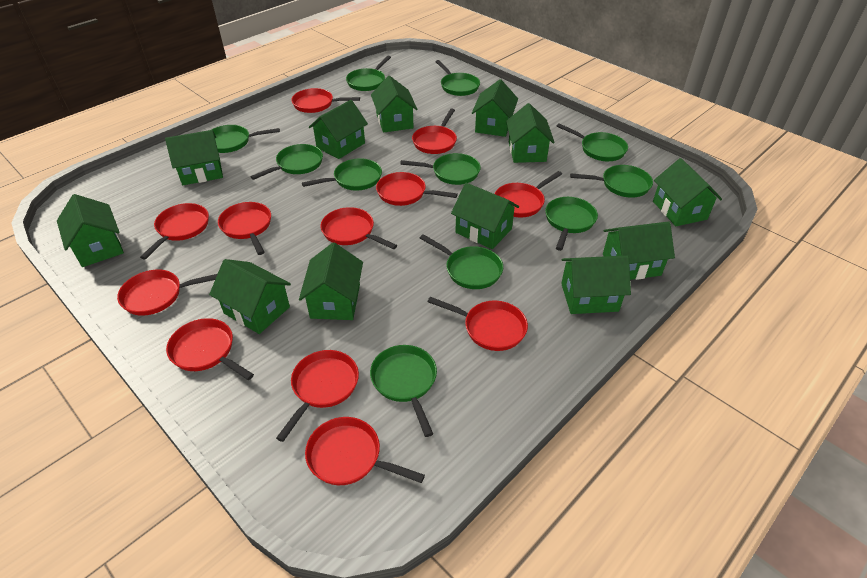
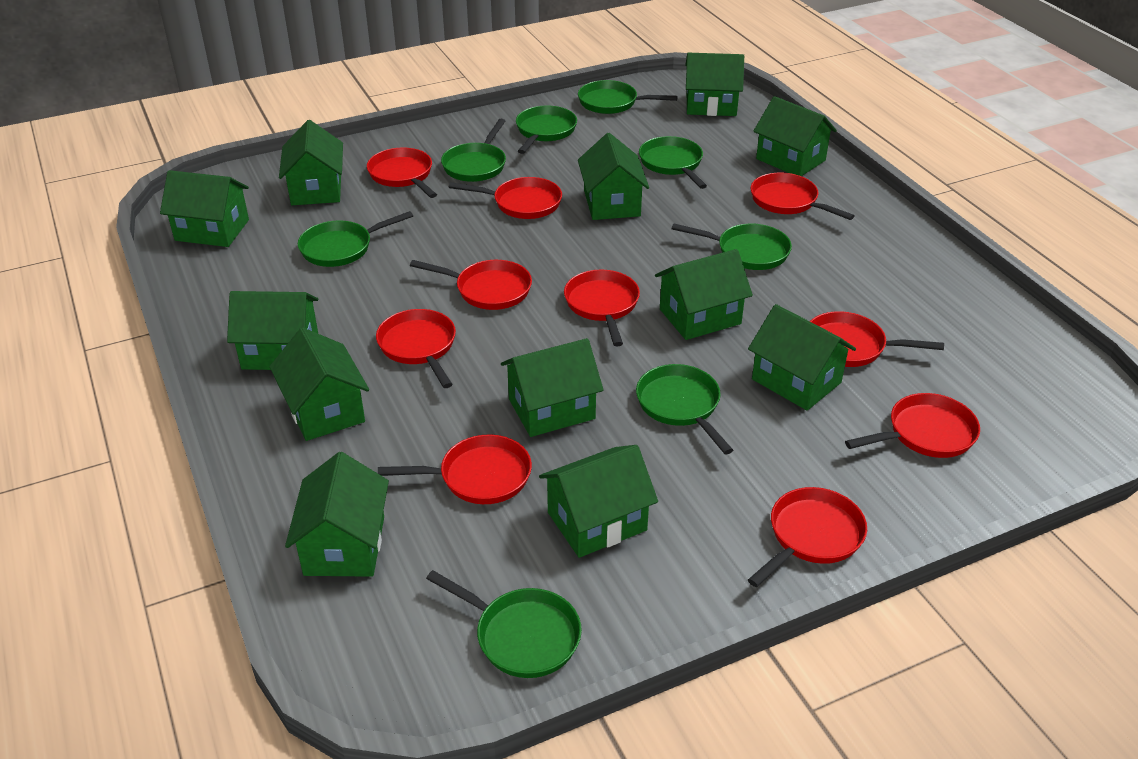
green pan: [211,125,280,153] [251,144,323,180] [302,158,382,190] [346,56,391,91] [370,345,437,437] [400,153,481,185] [420,234,503,289] [435,60,480,96] [545,197,598,251] [557,123,628,161] [570,165,653,198] = 11 -> [298,211,413,267] [426,570,582,678] [441,119,506,182] [516,106,577,154] [578,80,678,114] [636,364,733,454] [639,136,707,189] [672,223,792,270] = 8
red pan: [117,270,217,316] [140,203,209,260] [166,318,254,380] [218,202,271,255] [276,350,359,442] [291,88,360,113] [305,417,425,485] [321,207,397,249] [376,172,458,206] [412,109,457,154] [428,297,528,351] [495,171,562,217] = 12 -> [367,148,437,198] [376,309,456,388] [378,435,532,504] [410,260,532,310] [449,177,562,219] [564,270,640,347] [748,487,867,587] [750,173,855,220] [810,311,944,367] [845,393,980,458] = 10

